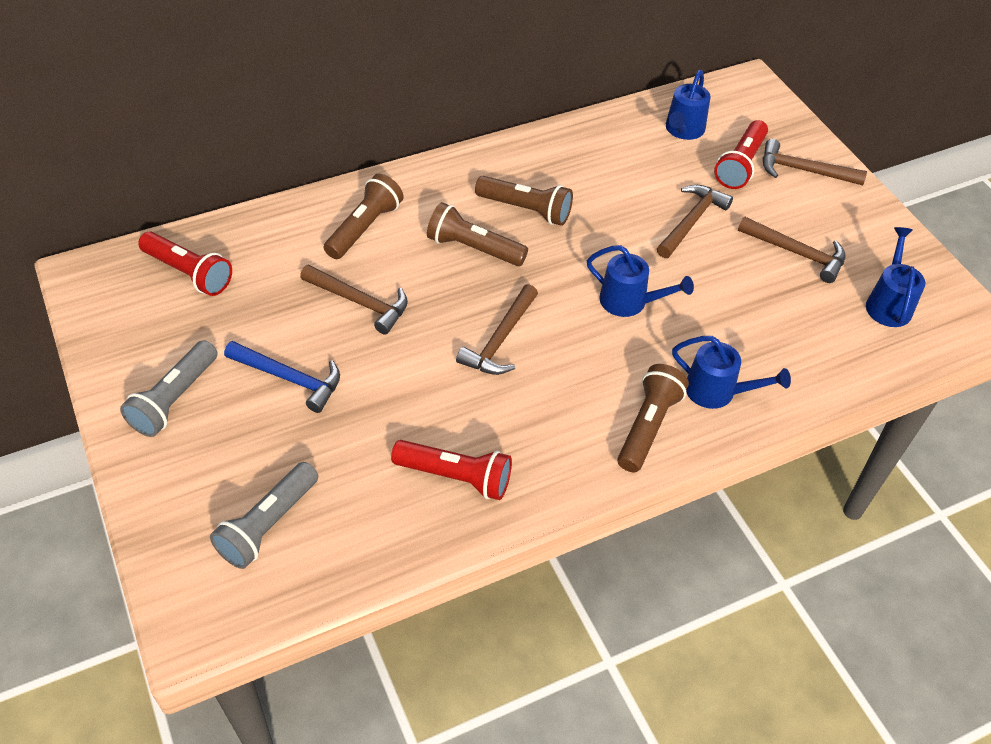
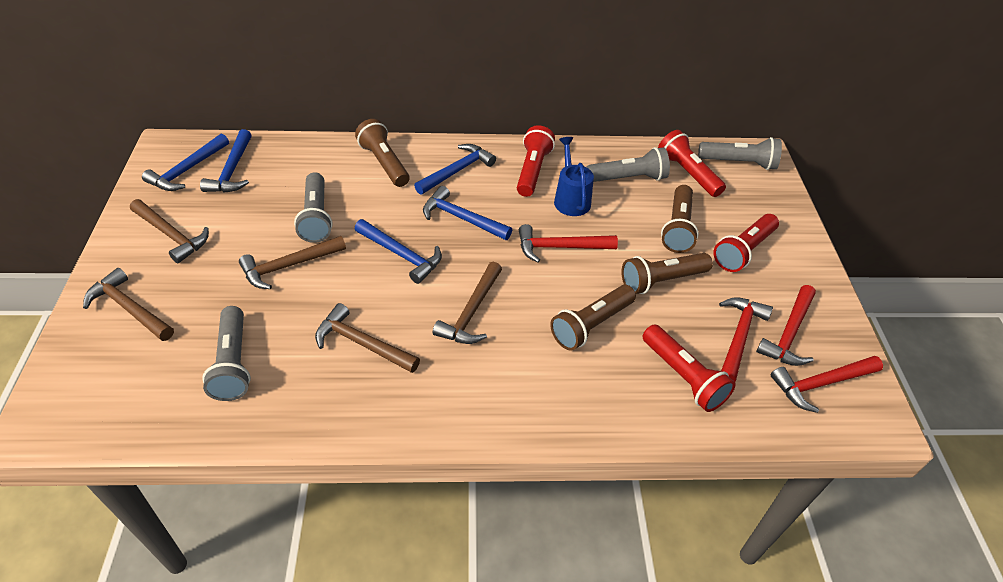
blue hammer: [224,341,340,413] = 1 -> [142,133,229,191] [200,129,251,193] [355,219,442,284] [414,144,496,195] [423,186,512,240] = 5
blue watering can: [587,245,694,317] [666,70,711,140] [672,336,791,409] [866,227,925,327] = 4 -> [554,137,594,216] = 1
grey flashlight: [120,340,218,437] [210,462,318,569] = 2 -> [202,306,251,401] [294,172,333,243] [587,147,670,182] [698,137,782,170] = 4
red flashlight: [138,231,232,296] [391,440,512,500] [714,120,768,189] = 3 -> [517,125,555,197] [642,324,736,412] [658,130,726,197] [713,214,779,272] = 4
red hammer: none = 0 -> [519,224,618,262] [719,297,773,382] [756,285,816,366] [771,356,883,413] = 4

